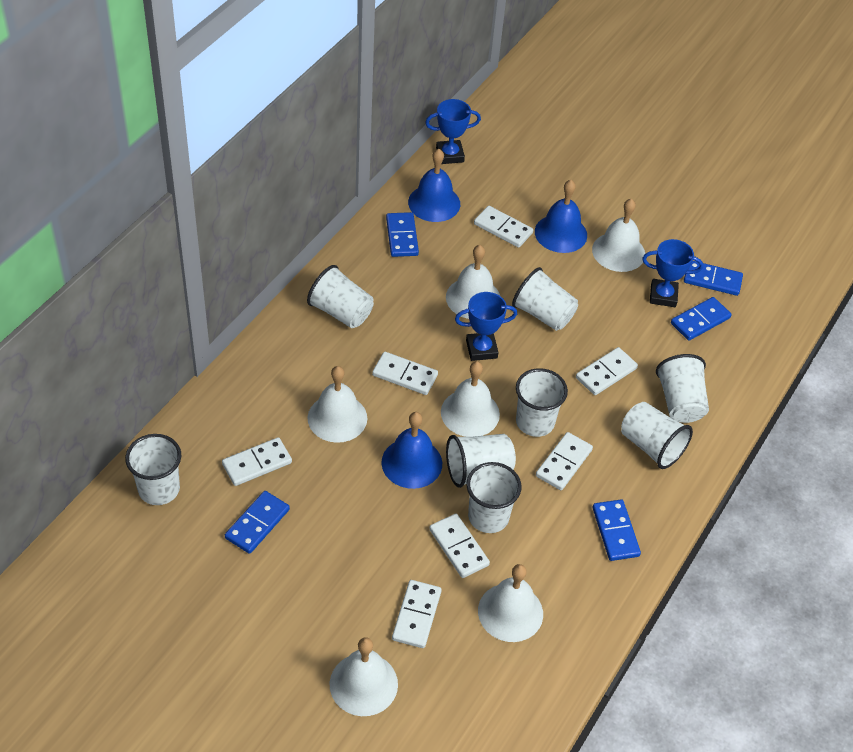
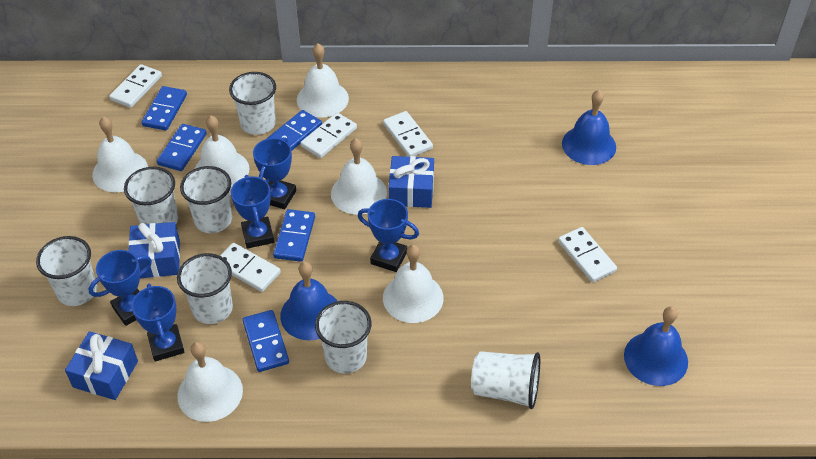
blue gift: none = 0 -> [65,331,138,400] [128,222,180,278] [389,156,434,208] = 3
blue trophy: [425,99,481,164] [455,292,517,361] [642,239,703,307] = 3 -> [88,250,152,326] [131,284,184,362] [231,175,274,249] [253,137,296,210] [358,199,419,272] = 5
white cup: [125,434,181,505] [307,265,374,328] [446,434,516,488] [466,462,521,533] [512,267,578,331] [516,368,568,437] [621,402,693,469] [656,354,709,423] = 8 -> [36,236,97,306] [124,167,178,224] [177,253,233,324] [180,166,232,233] [229,72,276,135] [315,301,371,374] [471,351,540,409] = 7
white domino: [222,437,292,486] [372,352,438,395] [392,580,442,648] [429,514,490,578] [474,206,533,248] [536,432,593,490] [576,347,638,395] = 7 -> [109,64,162,108] [220,243,281,292] [301,113,357,158] [383,111,433,157] [558,227,617,282] = 5

